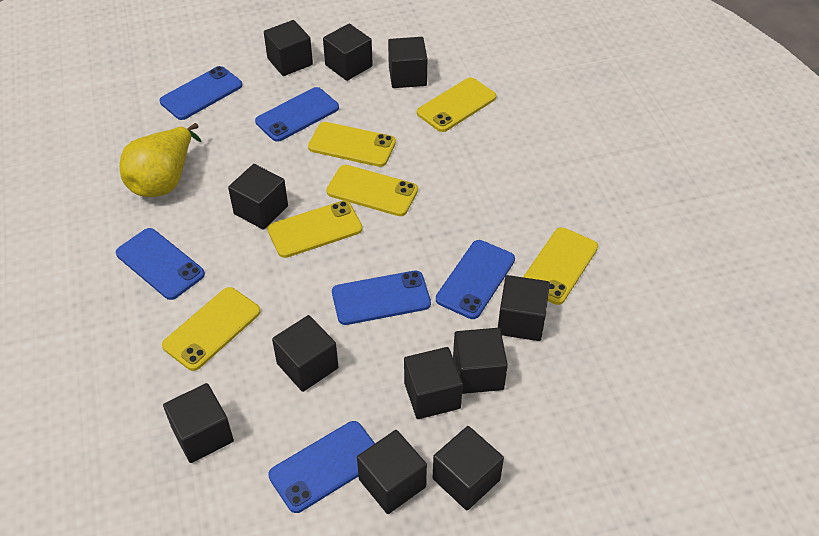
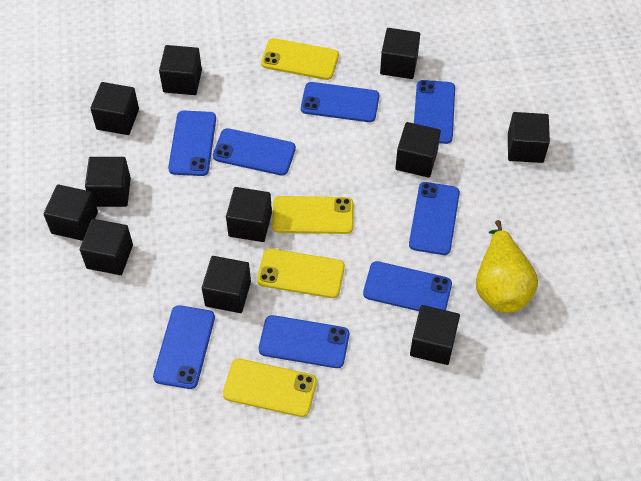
blue phone: [116,228,205,300] [160,66,242,120] [255,87,339,142] [268,421,375,513] [332,271,431,325] [436,240,515,319] = 6 -> [153,305,215,389] [168,111,216,176] [213,128,296,176] [259,315,349,368] [301,82,379,122] [363,261,452,311] [409,182,460,255] [414,80,455,144] = 8
yellow phone: [162,287,261,371] [267,201,363,258] [308,122,396,167] [326,165,418,216] [417,77,496,132] [523,227,598,305] = 6 -> [223,359,317,417] [257,248,345,298] [261,38,339,80] [272,196,353,234] = 4

